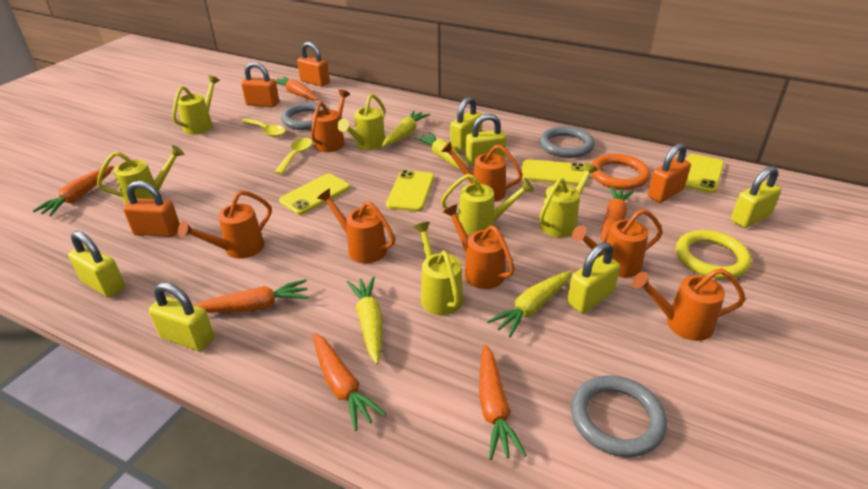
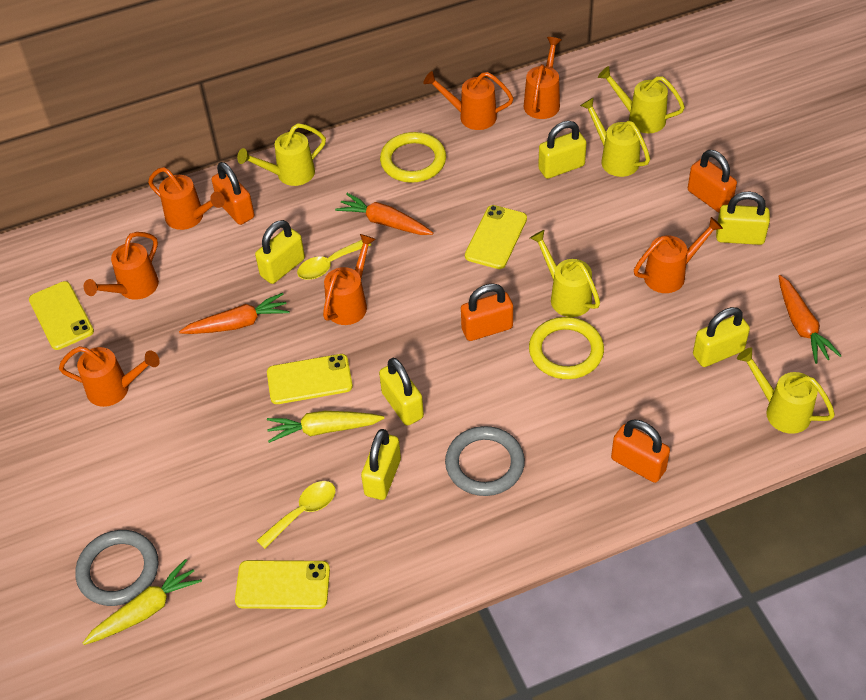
grey ring: [281,102,329,130] [539,126,595,158] [571,375,667,457] = 3 -> [75,530,159,606] [445,426,525,496] = 2
orange carrot: [33,166,114,216] [196,279,309,313] [275,76,318,101] [313,333,386,431] [479,344,527,460] [601,186,634,242] = 6 -> [179,293,290,334] [335,193,433,235] [778,275,842,364] = 3
orange ring: [591,154,650,190] = 1 -> none = 0
yellow carrot: [347,276,383,364] [382,110,430,147] [414,132,468,170] [487,271,572,338] = 4 -> [83,559,202,645] [267,411,384,443] = 2
yellow ring: [676,230,751,279] = 1 -> [380,132,446,183] [529,317,604,379] = 2
yellow watering can: [97,145,184,205] [172,75,220,135] [337,94,385,150] [414,222,463,315] [441,174,534,235] [539,162,598,238] = 6 -> [237,123,326,186] [530,230,600,317] [580,97,650,177] [598,66,685,133] [737,348,835,434] = 5

